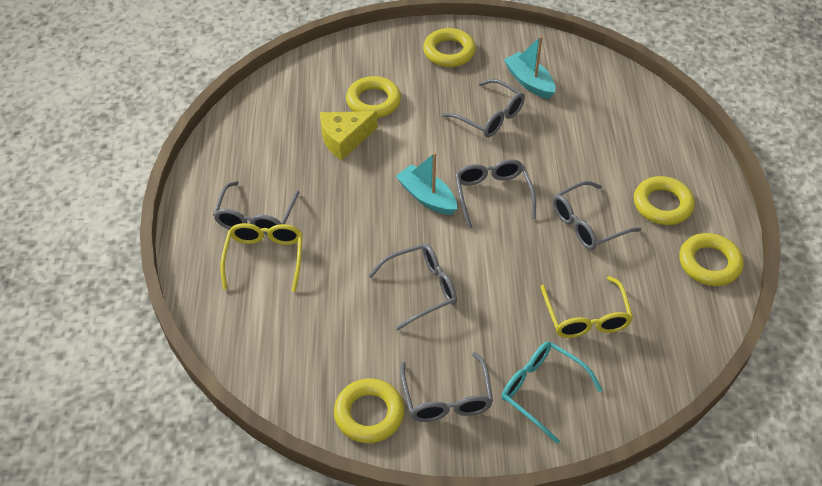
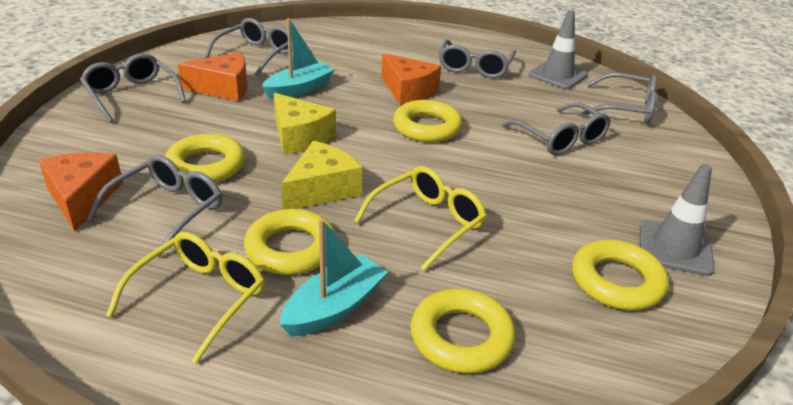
grey traffic cone: none = 0 -> [528,10,588,89] [640,164,715,276] = 2
orange cheese: none = 0 -> [39,152,123,231] [178,52,248,101] [381,53,441,105] = 3
turquoise glasses: [501,341,603,444] = 1 -> none = 0
yellow cheese: [320,111,377,160] = 1 -> [274,93,336,155] [281,141,362,209] = 2

